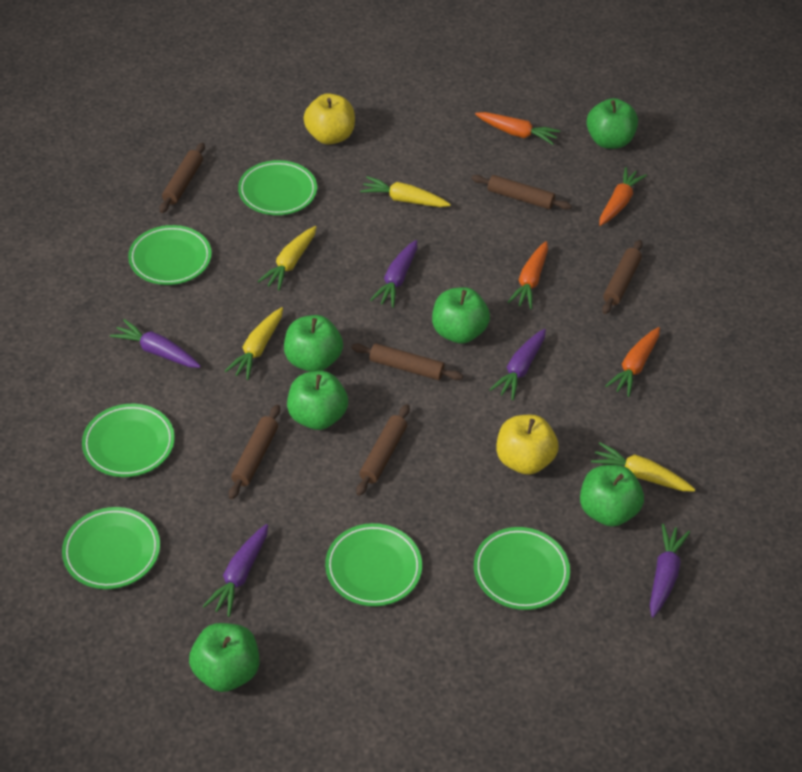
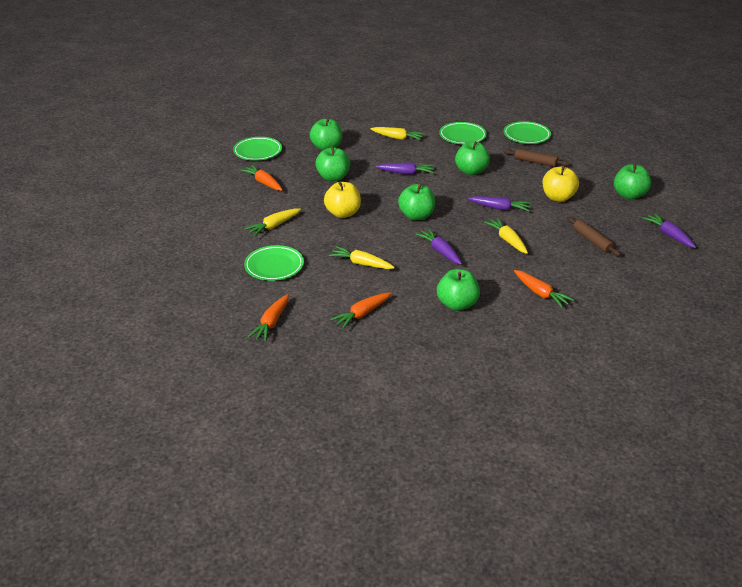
brown rolling pin: [160,143,205,213] [229,405,280,499] [351,343,463,380] [356,404,410,496] [471,175,572,210] [602,240,643,314] = 6 -> [504,149,570,167] [567,217,621,256] = 2
green plate: [62,507,160,589] [82,404,175,477] [128,225,212,285] [238,160,317,215] [325,523,422,606] [474,527,570,610] = 6 -> [233,137,282,161] [244,245,304,281] [439,122,487,144] [503,121,551,144] = 4
purple carrot: [110,319,201,368] [203,524,268,617] [370,240,417,308] [489,329,546,400] [650,524,690,618] = 5 -> [376,162,434,175] [416,229,462,265] [468,196,531,211] [642,213,696,248] = 4

